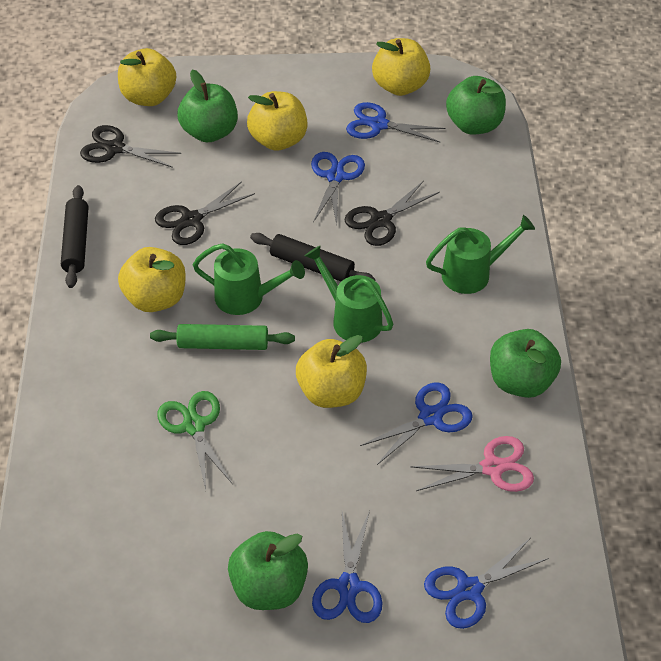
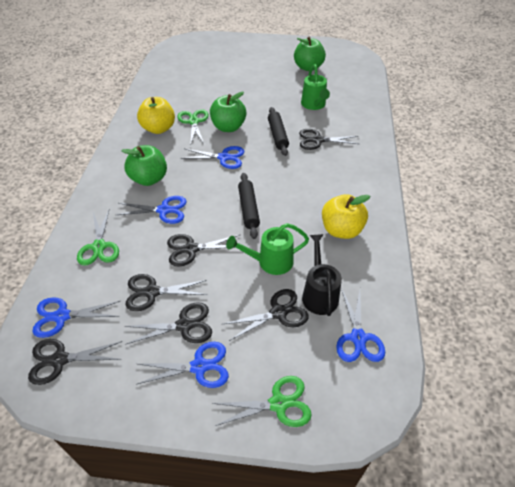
black scissors: [80,125,181,168] [155,181,255,245] [345,181,440,246] = 3 -> [28,339,123,385] [125,274,207,311] [125,302,212,345] [167,234,240,266] [223,289,309,341] [299,129,359,150] = 6
black watering can: none = 0 -> [302,234,342,316] = 1
green apple: [177,70,238,142] [228,531,308,610] [446,76,506,135] [490,329,561,398] = 4 -> [122,145,167,186] [210,92,246,132] [294,37,326,71] = 3
green rolling pin: [150,324,295,350] = 1 -> none = 0
green scissors: [157,391,232,490] = 1 -> [77,210,119,266] [177,109,209,146] [212,376,312,427] = 3
green watering can: [193,243,305,315] [305,246,393,343] [426,215,535,294] = 3 -> [226,223,309,275] [301,64,330,110] = 2
pink scissors: [410,436,534,492] = 1 -> none = 0
yellow apple: [118,48,176,106] [118,247,186,312] [247,91,308,151] [296,335,367,408] [372,38,430,96] = 5 -> [137,97,175,134] [322,194,370,239] = 2

